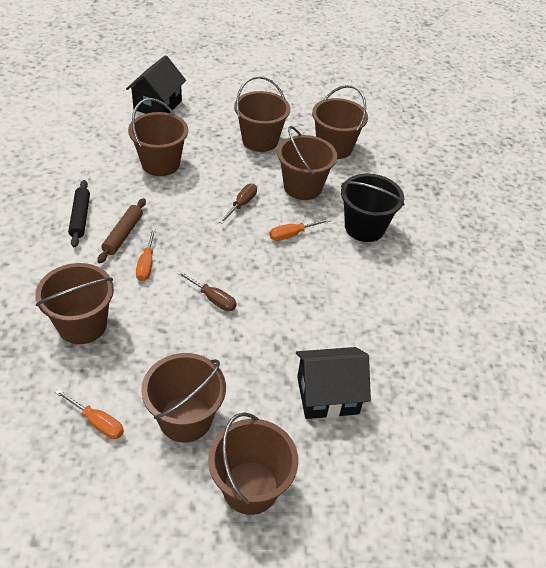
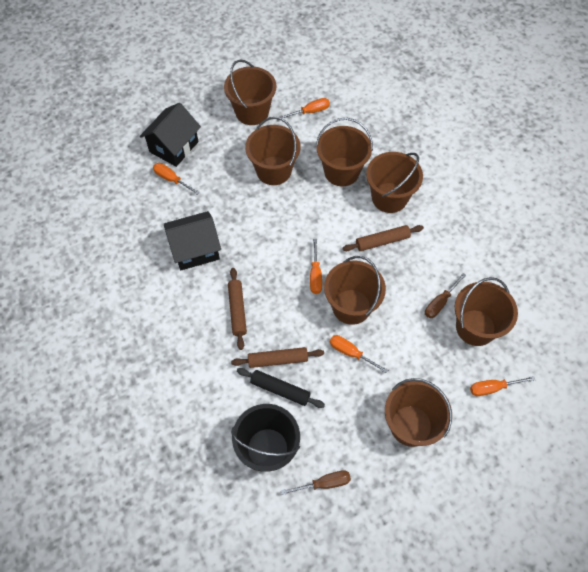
brown rolling pin: [97,198,146,263] = 1 -> [228,268,247,350] [231,347,324,368] [343,225,424,251] = 3
orange screwdriver: [55,389,124,439] [136,228,156,281] [269,218,331,241] = 3 -> [153,163,200,195] [279,98,330,118] [310,239,322,294] [330,335,388,373] [470,376,535,396] = 5

